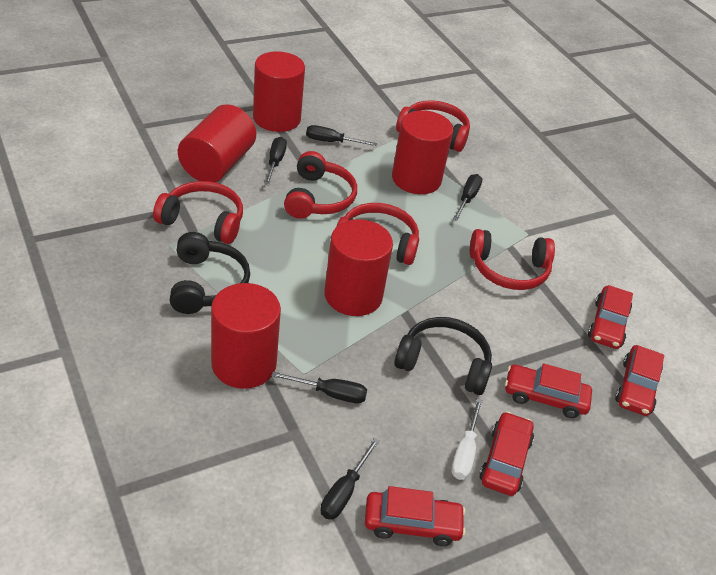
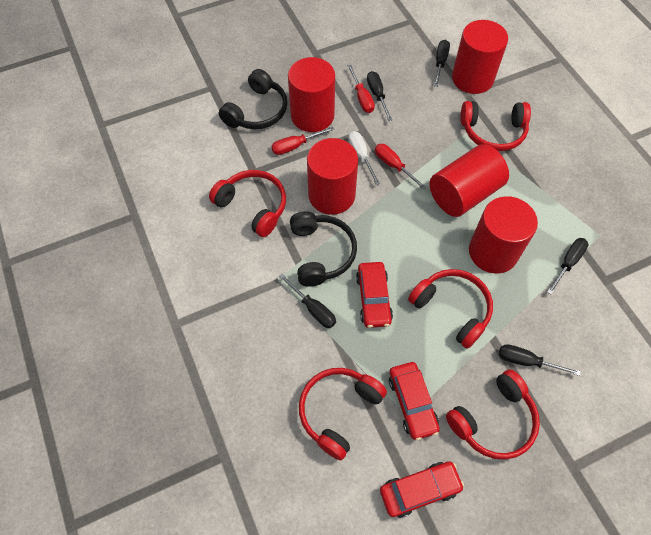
red car: [365,486,466,546] [480,412,534,496] [505,363,592,418] [588,285,633,349] [615,345,664,416] = 5 -> [356,262,393,328] [380,461,465,518] [389,362,440,441] = 3
red screwdriver: none = 0 -> [271,126,334,155] [347,65,375,113] [375,144,427,190] = 3

